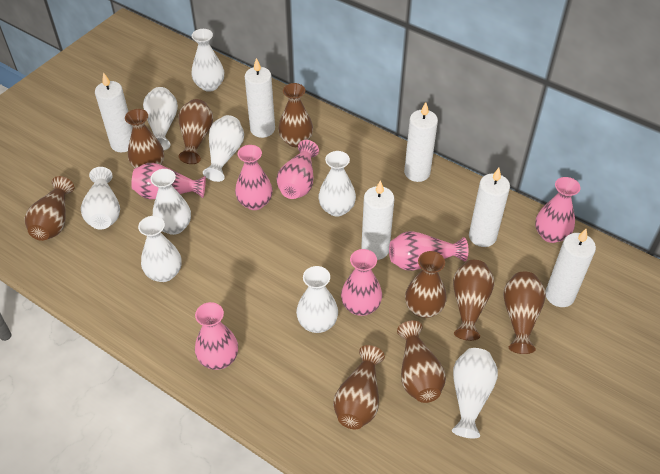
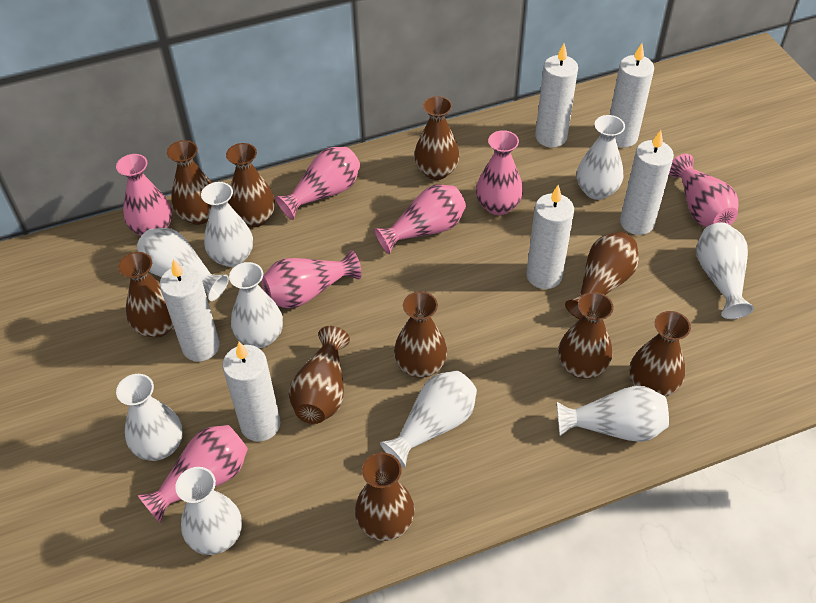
brown vase: [25,176,74,241] [125,109,164,168] [178,99,213,164] [278,83,313,147] [333,345,385,429] [397,321,446,403] [405,251,447,318] [453,260,494,341] [503,272,546,354] = 9 -> [118,252,174,338] [167,140,212,225] [226,143,275,228] [289,326,350,424] [355,452,415,541] [394,291,447,378] [414,96,460,180] [558,292,614,379] [565,232,639,319] [630,311,691,397] = 10

